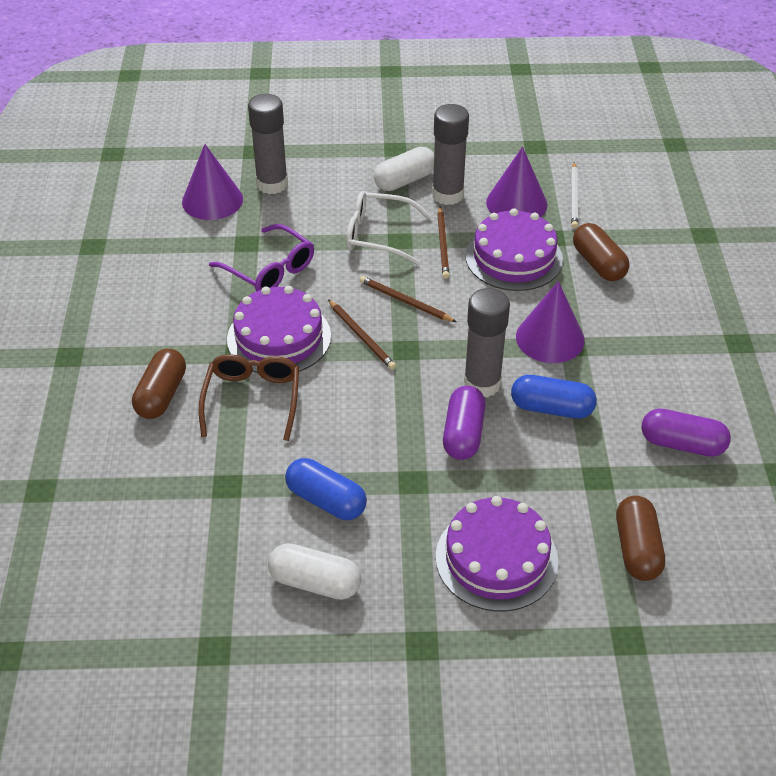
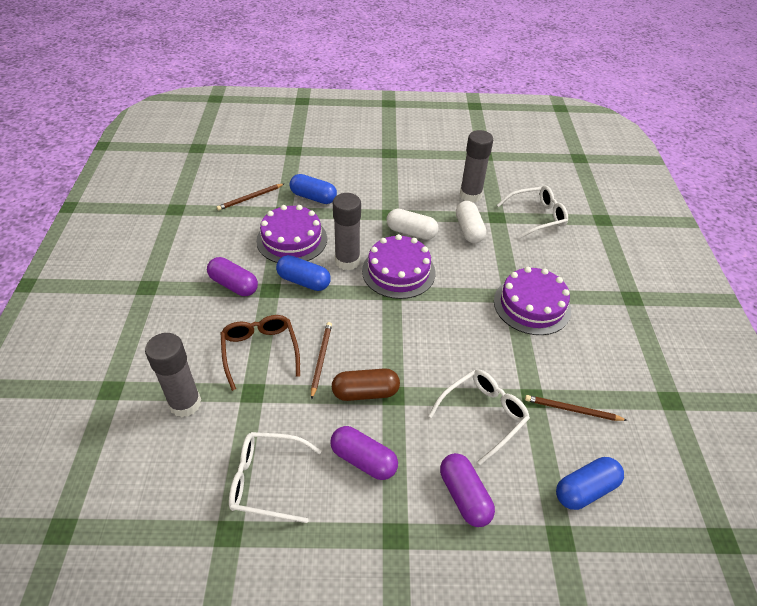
blue capsule: [285,458,367,520] [511,375,597,419] = 2 -> [276,255,331,291] [290,174,337,204] [556,457,624,510] = 3
brown capsule: [132,349,186,419] [573,223,629,281] [616,495,665,581] = 3 -> [332,368,400,401] = 1
purple capsule: [443,386,485,460] [641,409,731,457] = 2 -> [207,257,258,296] [330,426,398,480] [440,453,495,527] = 3
purple cone: [182,144,243,220] [486,147,548,217] [516,281,585,363] = 3 -> none = 0
purple glasses: [209,224,314,291] = 1 -> none = 0
white glasses: [346,191,431,265] = 1 -> [229,432,321,523] [428,369,530,465] [497,186,568,239] = 3
white pencil: [571,162,578,229] = 1 -> none = 0

